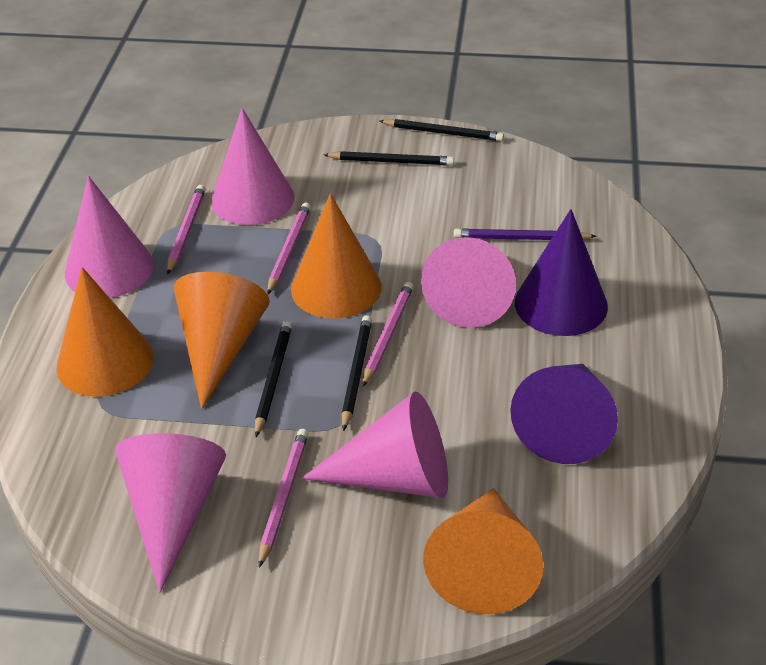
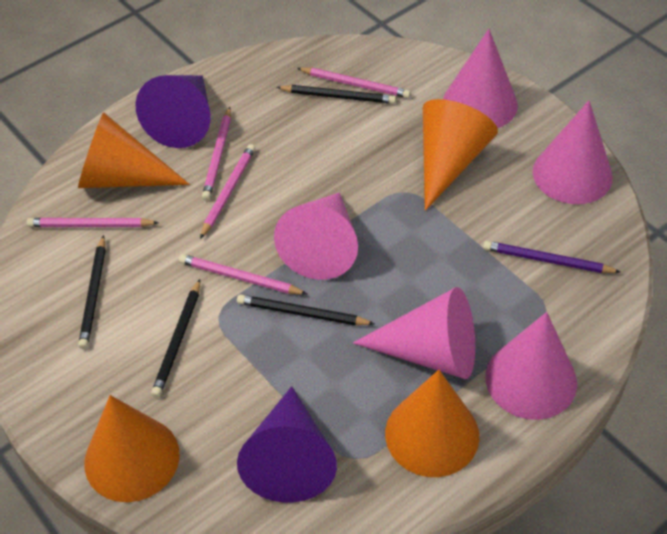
pink pencil: [167,185,205,275] [258,429,308,568] [267,203,311,295] [362,282,414,387] = 4 -> [26,218,159,227] [179,254,307,294] [200,144,255,239] [202,107,231,200] [297,67,411,98] = 5

